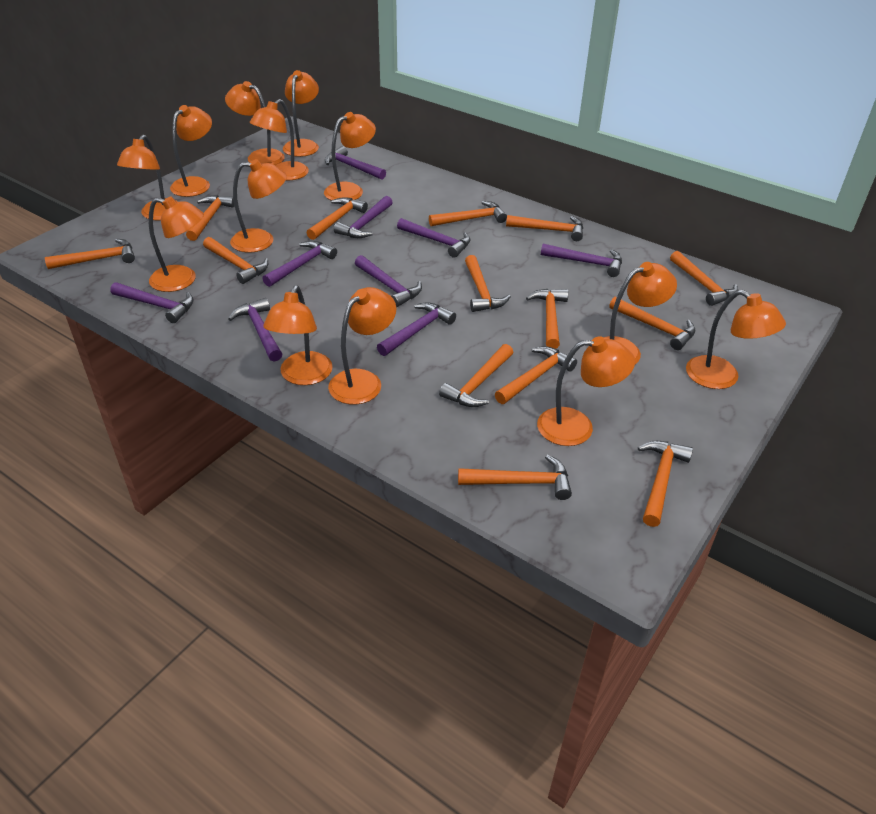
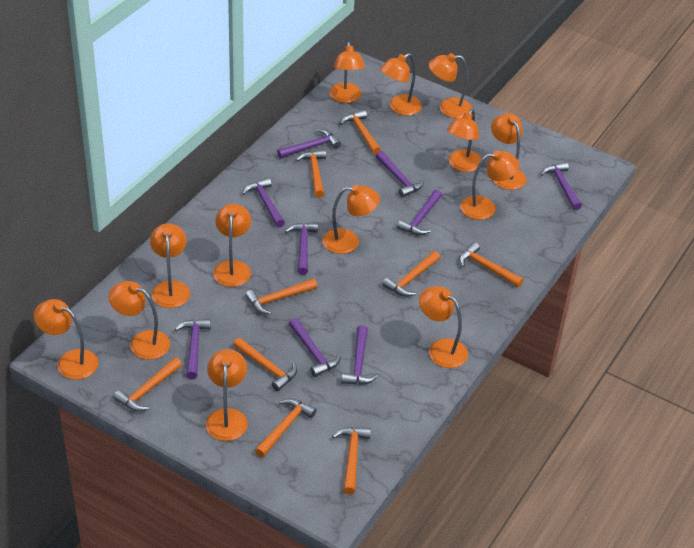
orange hammer: [45,239,135,269] [186,195,235,241] [203,237,268,284] [307,197,368,240] [429,201,507,226] [439,344,513,407] [458,455,572,500] [465,255,511,312] [495,346,577,404] [506,215,583,241] [526,289,568,349] [609,297,695,350] [638,441,693,527] [670,251,738,306] = 14 -> [114,357,182,411] [233,338,297,391] [245,278,318,315] [255,398,317,457] [296,150,326,198] [332,427,371,494] [340,110,381,155] [382,251,440,296] [459,242,523,287] = 9

